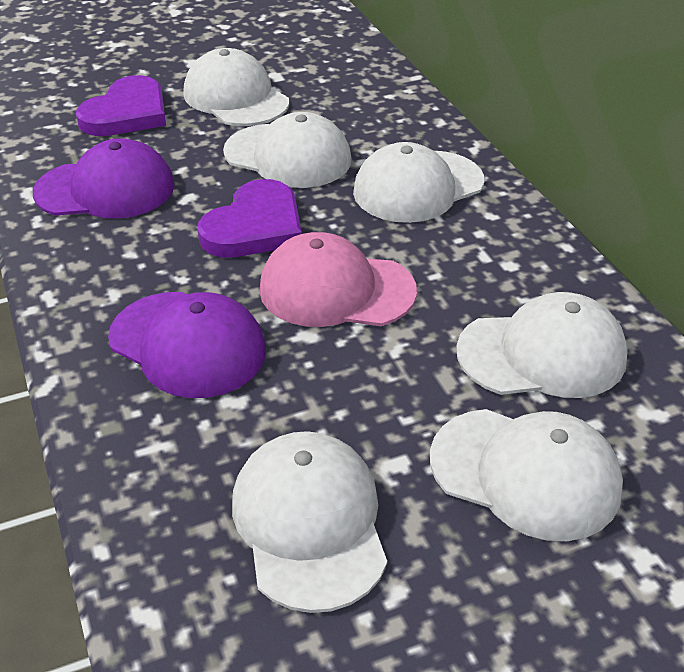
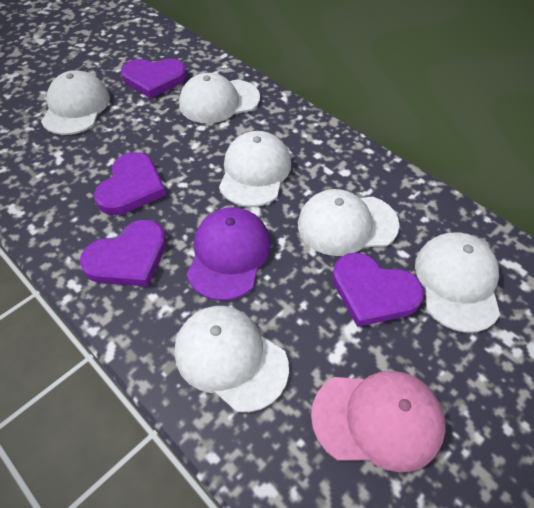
purple cap: [33,138,174,218] [108,292,266,398] = 2 -> [187,207,271,301] = 1
purple heart: [76,75,166,136] [197,179,302,257] = 2 -> [80,220,167,287] [94,152,166,215] [121,59,187,99] [332,253,424,327] = 4

